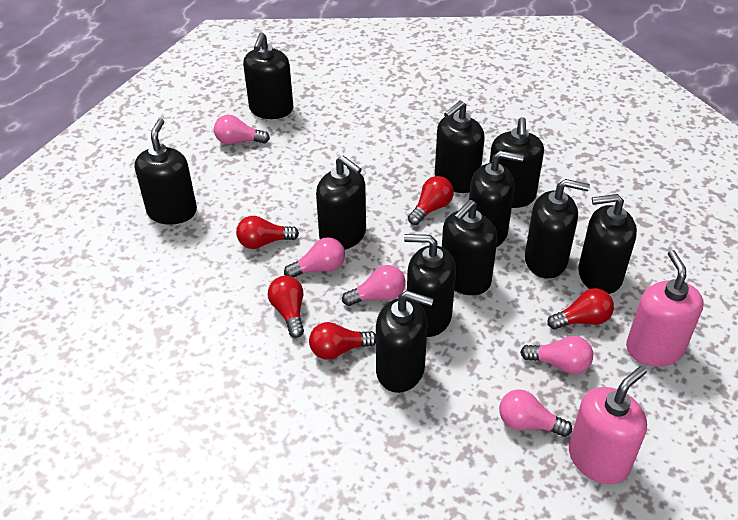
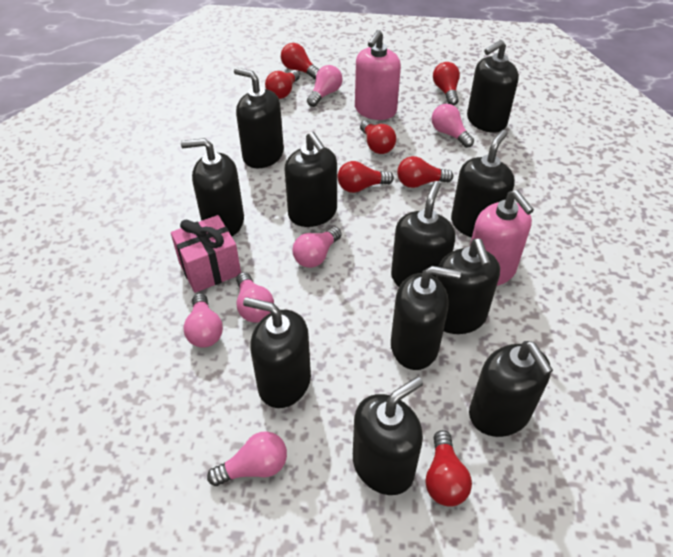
pink gift: none = 0 -> [171,215,241,293] = 1
pink light bulb: [214,115,270,145] [284,237,345,278] [342,265,406,306] [499,389,572,437] [520,336,593,374] = 5 -> [183,293,223,348] [207,431,287,486] [236,272,274,322] [292,227,342,268] [307,65,343,107] [431,104,474,148] = 6
red light bulb: [236,216,299,249] [268,276,304,338] [309,322,376,360] [408,176,454,225] [547,288,614,330] = 5 -> [265,70,300,99] [281,43,319,79] [337,161,394,193] [360,120,396,154] [397,156,453,188] [426,430,472,507] [433,62,460,105] = 7

